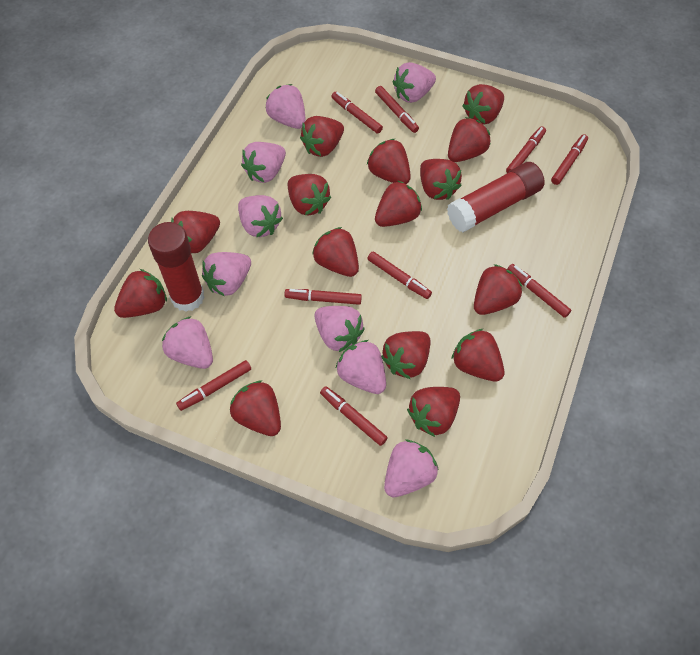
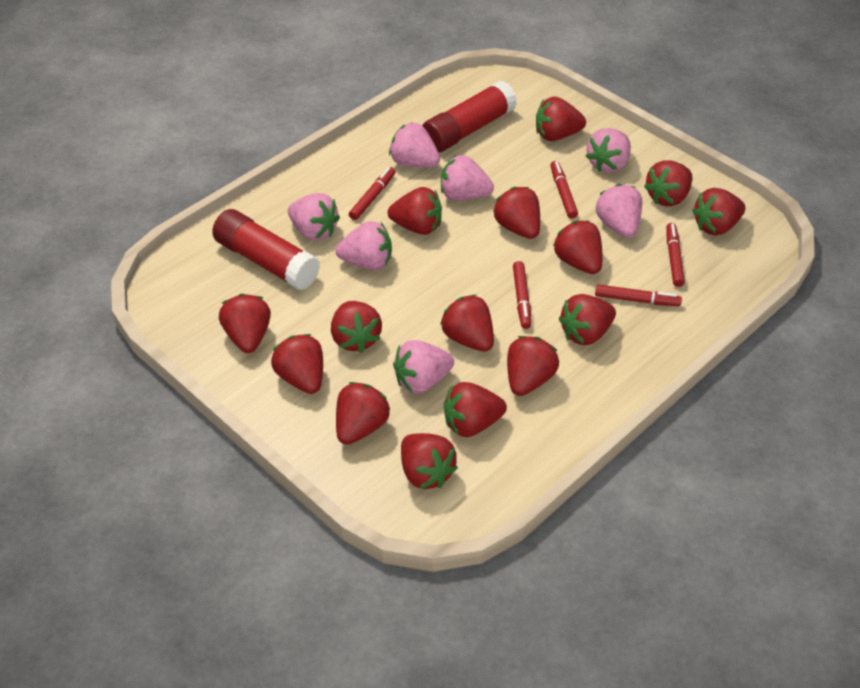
pink strawberry: [162,317,213,369] [202,252,251,296] [238,195,283,237] [241,142,286,183] [265,84,306,129] [314,306,365,352] [336,340,386,394] [384,440,438,497] [393,62,436,103] = 9 -> [288,193,340,241] [335,221,392,270] [389,122,440,167] [393,340,454,393] [441,155,494,200] [586,128,631,173] [596,184,642,238] = 7
red marker: [176,360,251,411] [285,289,362,305] [320,386,388,446] [331,92,383,134] [367,251,432,299] [375,86,419,133] [506,126,546,173] [507,264,571,318] [551,134,588,185] = 9 -> [349,167,395,220] [513,261,531,329] [550,161,578,219] [595,284,682,306] [666,223,685,287] = 5

